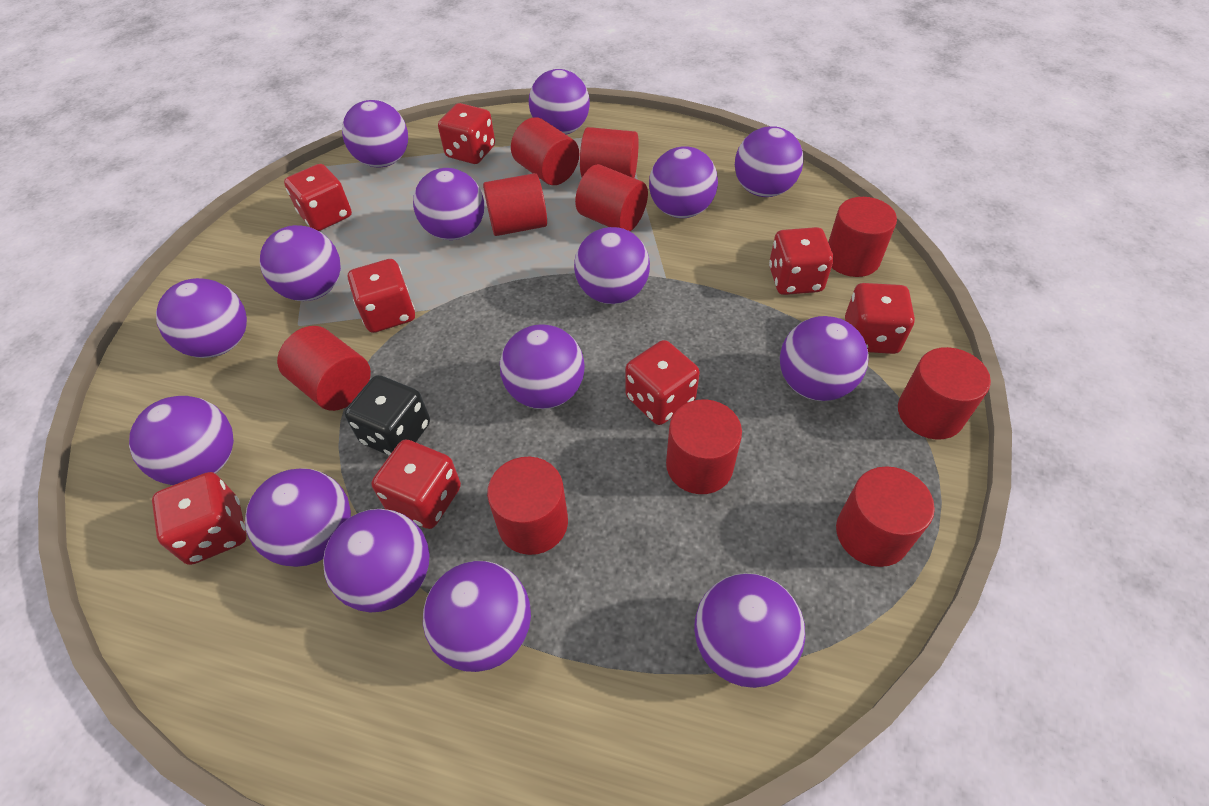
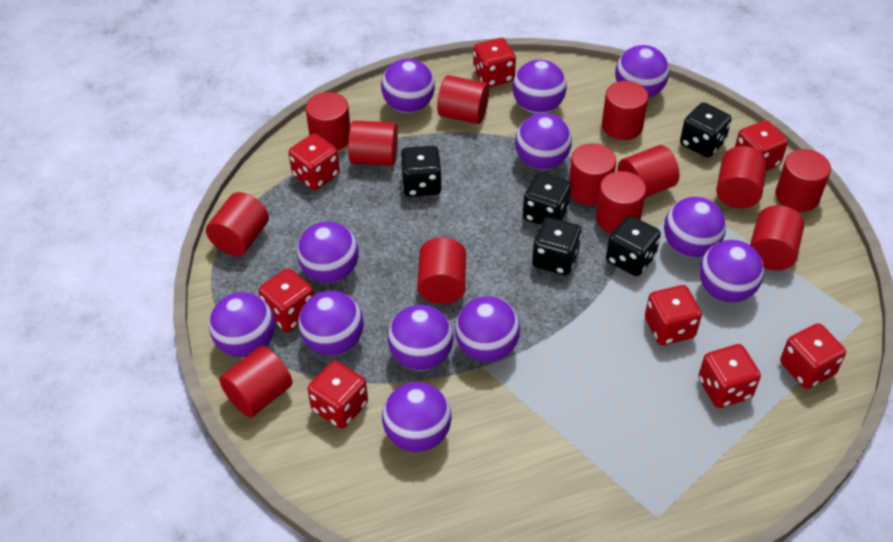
black dice: [345,375,430,456] = 1 -> [400,146,442,197] [523,172,571,225] [532,217,581,275] [606,216,661,276] [680,102,732,158] = 5
purple ball: [129,396,234,485] [156,278,247,358] [245,468,351,567] [260,225,341,301] [323,509,430,613] [342,100,408,168] [413,168,484,240] [423,561,531,672] [500,324,585,409] [529,69,590,135] [574,227,650,304] [649,146,718,218] [694,573,805,688] [735,126,804,197] [780,316,868,401] = 15 -> [209,292,275,357] [297,221,359,283] [298,291,364,356] [381,59,435,113] [382,382,451,452] [388,305,453,371] [455,296,520,362] [512,60,567,114] [515,113,572,170] [615,45,669,98] [664,197,726,257] [699,240,764,302] = 12
red cylinder: [277,326,371,411] [483,173,547,236] [487,457,568,555] [511,117,579,185] [575,164,648,231] [580,127,639,178] [666,399,742,494] [828,197,897,277] [836,466,935,567] [898,347,991,439] = 10 -> [206,192,269,256] [219,346,292,417] [306,92,350,150] [348,120,398,166] [417,237,466,304] [437,75,489,124] [569,143,616,206] [596,171,646,233] [602,81,648,140] [618,145,679,198] [716,146,767,208] [750,205,804,271] [775,149,831,212] = 13

